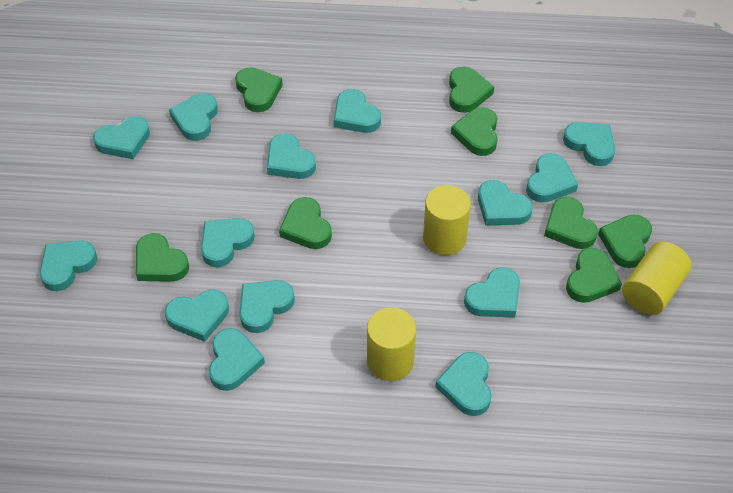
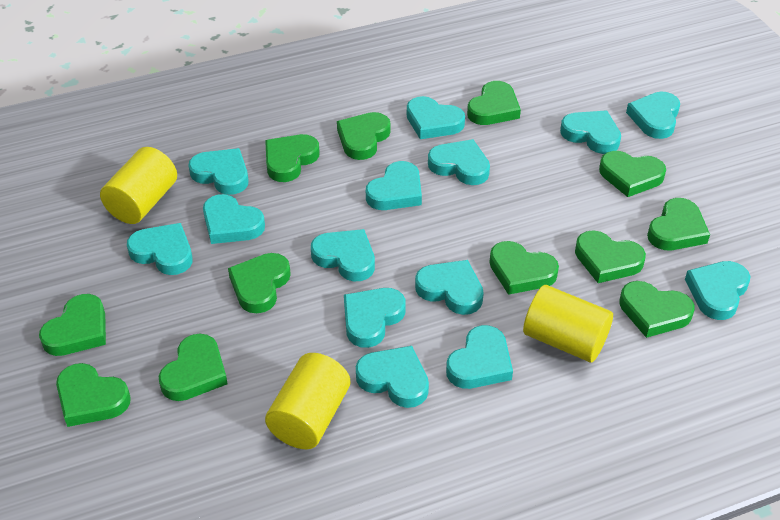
green heart: [136,233,189,282] [235,67,283,112] [279,197,332,249] [449,66,494,113] [451,107,498,156] [544,197,598,249] [566,248,622,303] [598,214,652,268] = 8 -> [39,294,106,356] [56,363,131,427] [159,334,228,401] [228,253,291,313] [265,134,320,182] [337,112,391,160] [467,81,521,125] [489,241,559,295] [575,230,646,283] [599,151,666,197] [619,281,694,338] [647,198,710,250] = 12

